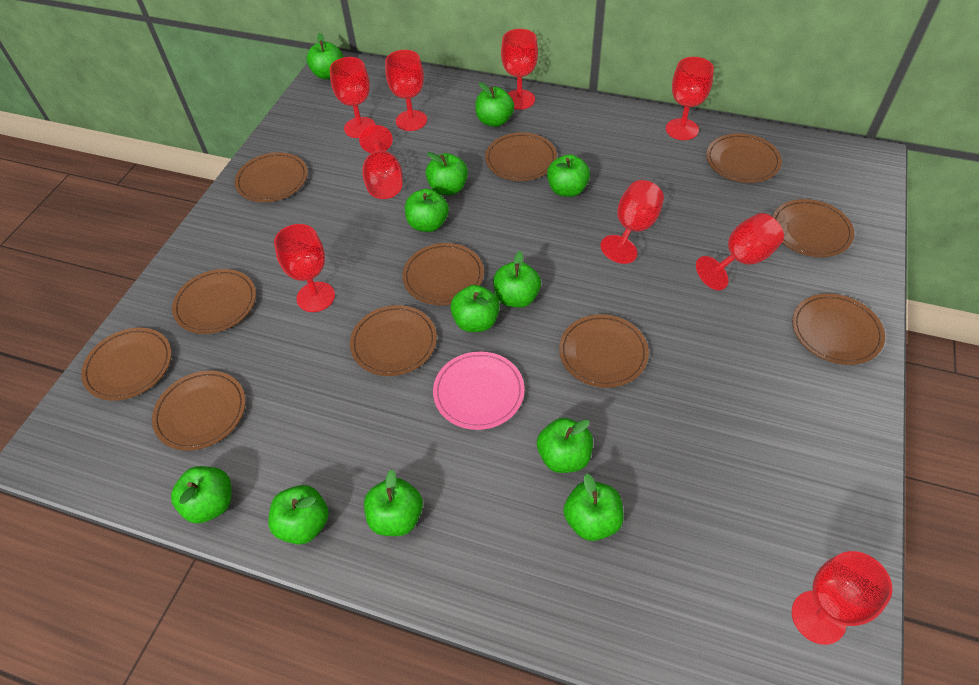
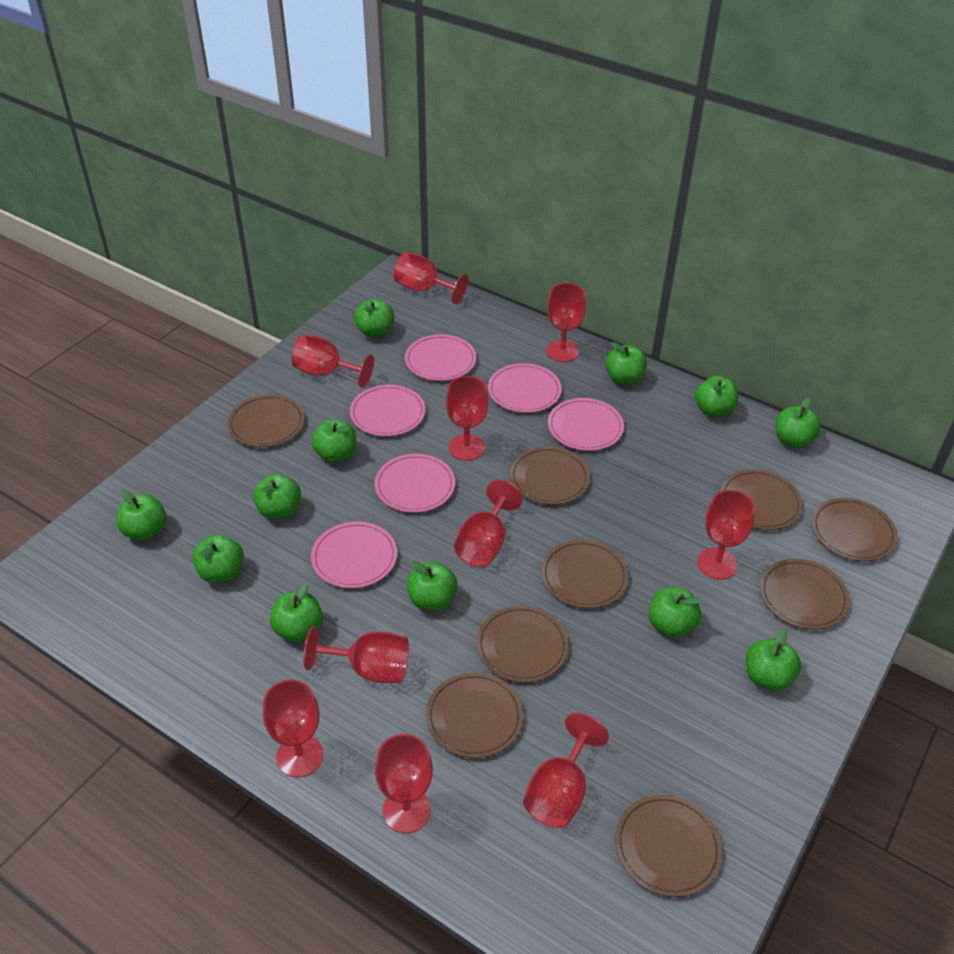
brown plate: [81,328,172,401] [152,371,245,451] [172,269,256,334] [235,152,308,202] [350,305,437,376] [403,243,484,305] [485,133,557,181] [559,314,649,388] [706,133,782,183] [772,199,854,257] [792,294,885,365] = 11 -> [227,394,305,447] [426,672,523,758] [477,606,569,682] [510,447,590,505] [541,540,628,608] [615,795,722,897] [720,469,803,530] [760,559,850,629] [812,498,898,561] = 9
pink plate: [433,351,525,430] = 1 -> [311,522,397,588] [350,385,425,436] [375,454,455,513] [405,334,476,381] [488,363,562,413] [548,398,624,451] = 6
red goblet: [274,224,335,312] [330,57,376,138] [359,125,403,199] [385,50,427,131] [501,29,538,110] [600,180,664,264] [666,57,714,140] [696,213,784,291] [792,551,892,645] = 9 -> [263,680,323,777] [291,334,374,388] [303,626,409,683] [375,734,433,833] [394,252,468,304] [446,376,488,461] [454,480,523,567] [523,713,609,828] [546,283,586,362] [697,490,755,580] = 10

